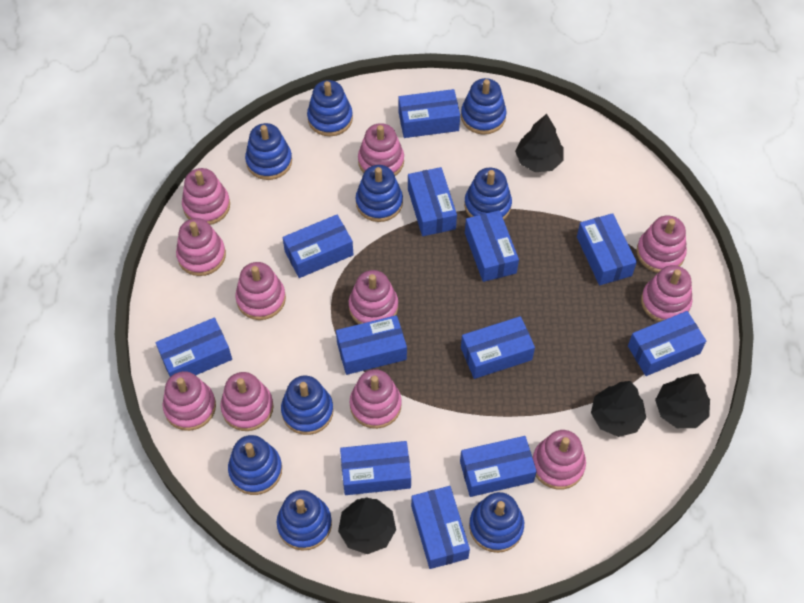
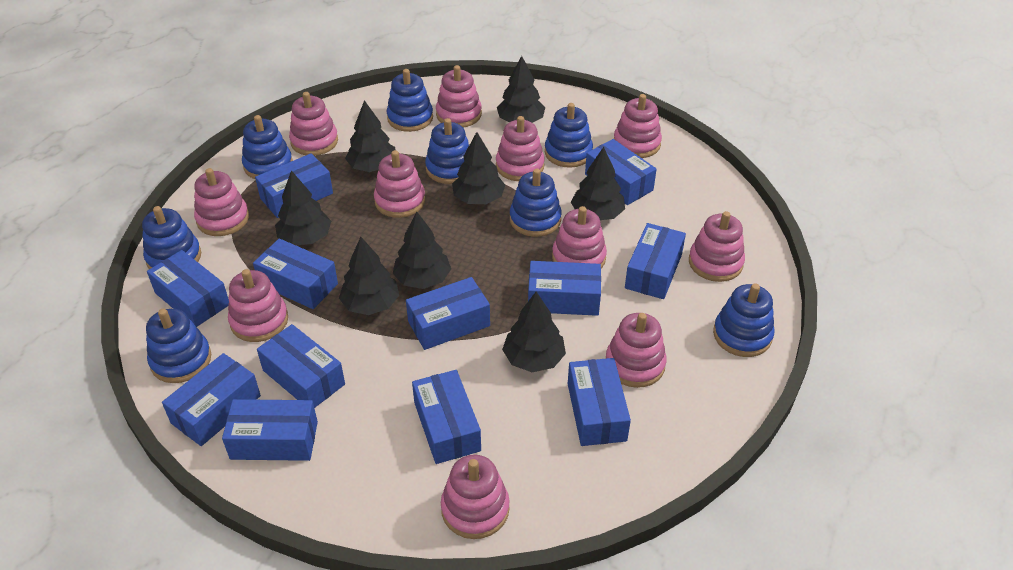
black tree: [338,497,396,554] [515,114,563,172] [591,381,646,437] [655,374,710,428] = 4 -> [275,170,331,245] [339,237,399,315] [345,100,396,172] [393,212,451,289] [452,132,505,204] [497,56,545,123] [502,292,566,372] [571,147,625,220] = 8
blue stacking toy: [228,435,282,495] [245,123,292,180] [277,490,332,551] [281,376,334,435] [307,80,353,136] [356,165,403,222] [461,78,507,135] [464,168,512,220] [469,492,524,553] = 9 -> [142,206,201,269] [146,309,211,383] [242,115,293,179] [387,69,433,132] [425,118,469,184] [510,168,562,237] [545,103,593,168] [713,283,774,357] = 8

